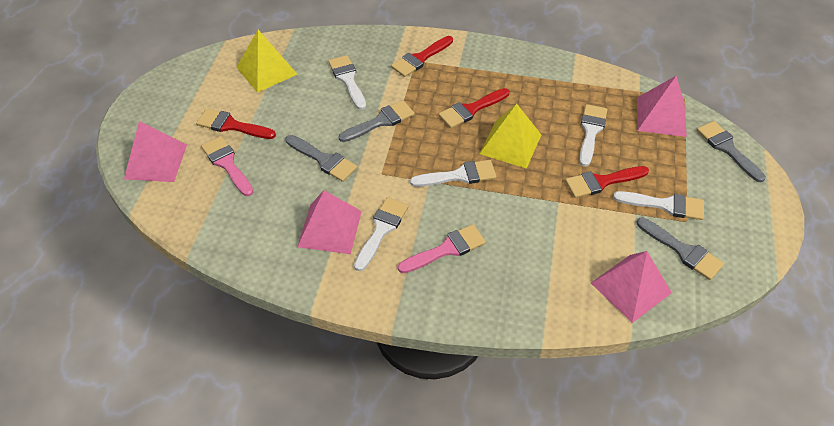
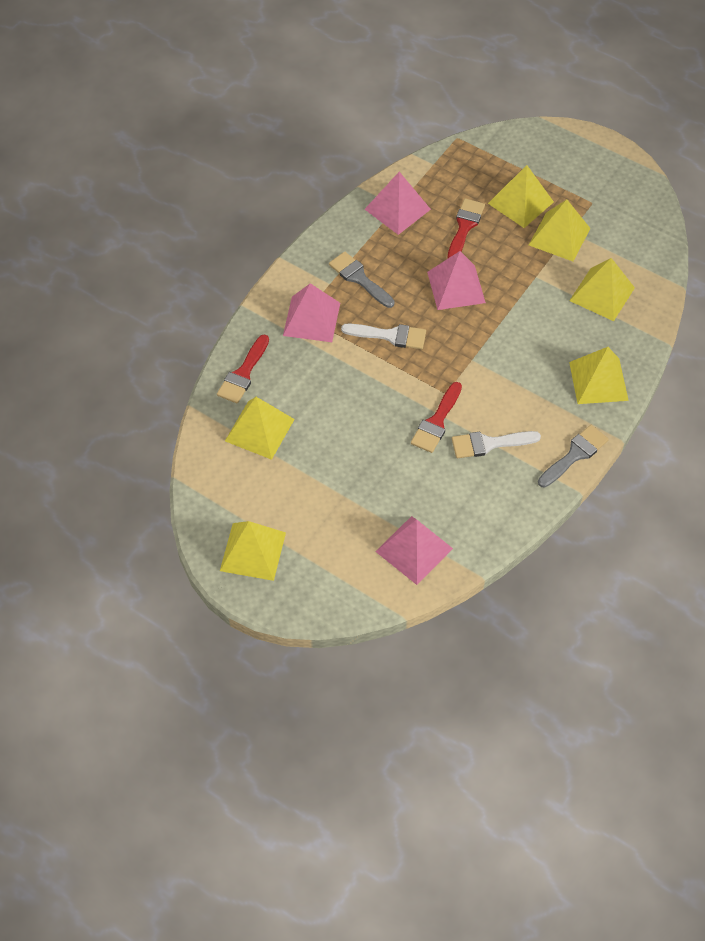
grey brush: [285,135,357,182] [339,100,415,142] [636,217,724,280] [697,121,766,182] = 4 -> [329,252,395,308] [538,425,609,488] = 2
pink brush: [201,136,253,196] [398,224,486,273] = 2 -> none = 0
red brush: [196,108,276,139] [391,36,453,77] [439,88,509,128] [565,166,649,198] = 4 -> [217,334,269,403] [411,382,462,453] [448,198,485,258] = 3
white brush: [328,55,366,110] [354,197,409,271] [410,160,497,187] [579,104,607,167] [613,191,704,220] = 5 -> [341,323,426,349] [452,431,541,458] = 2
yellow pyramid: [236,30,297,93] [479,104,541,169] = 2 -> [220,521,286,581] [225,397,295,460] [488,165,554,228] [529,200,591,261] [569,258,635,321] [569,347,629,404] = 6

